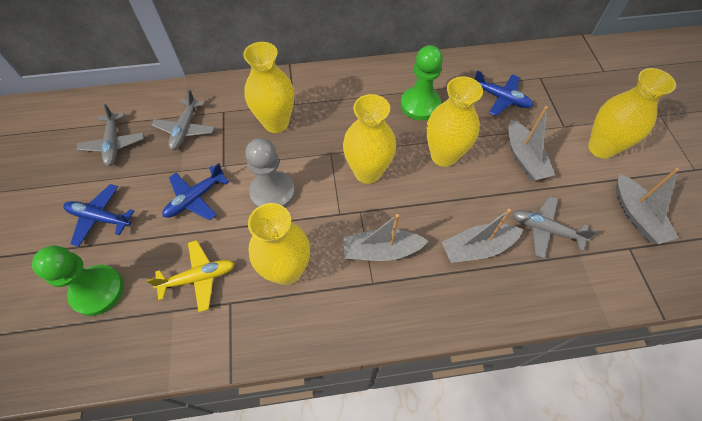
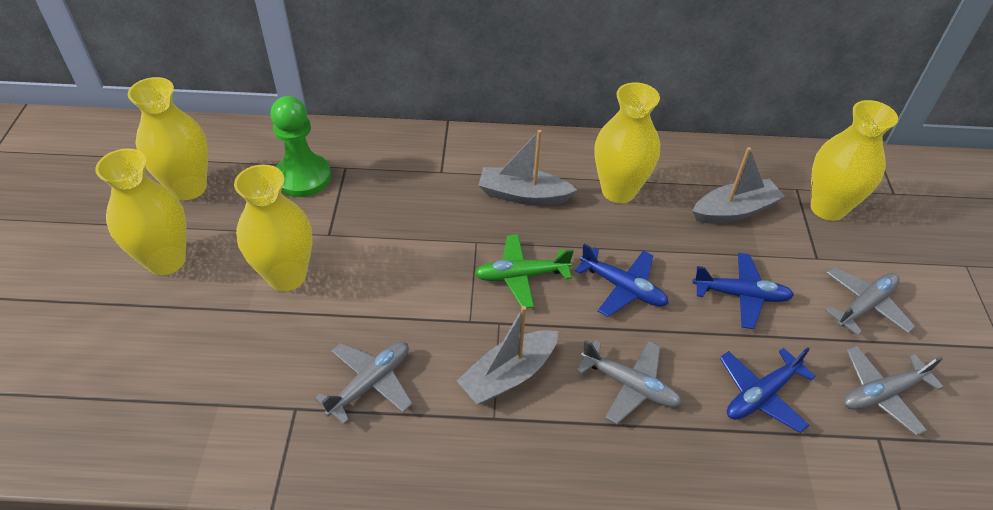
green pawn: [32,245,124,316] [401,45,443,120] = 2 -> [271,96,331,197] = 1
green plane: none = 0 -> [474,234,574,308] = 1
grey boat: [343,214,428,261] [442,209,523,263] [508,106,555,181] [616,168,679,244] = 4 -> [457,306,558,404] [478,130,577,205] [692,147,785,223] = 3
grey pawn: [245,138,295,208] = 1 -> none = 0
grey plane: [76,104,144,166] [151,89,215,150] [512,196,597,259] = 3 -> [315,342,413,425] [576,340,682,424] [825,267,915,336] [844,346,944,436] = 4
yellow plane: [147,240,235,312] = 1 -> none = 0

